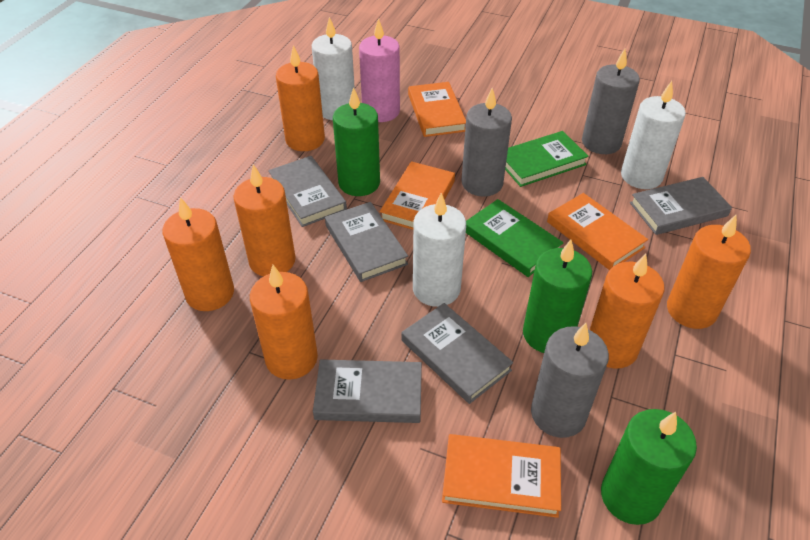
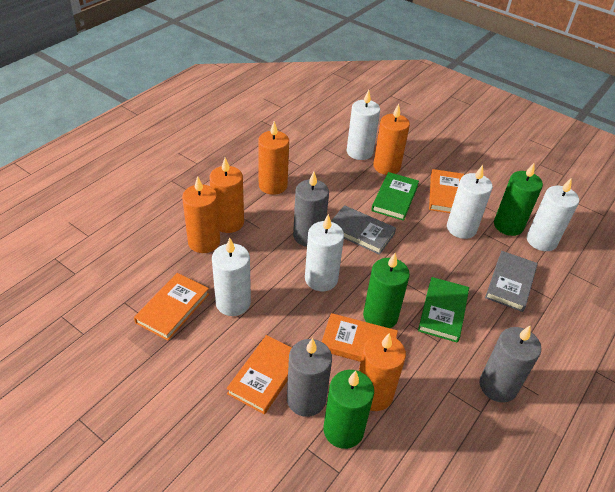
grey book: [268,156,347,227] [313,359,422,423] [325,202,408,282] [402,303,513,404] [630,177,732,235] = 5 -> [331,205,396,255] [485,251,538,312] = 2
orange candle: [162,197,234,311] [233,164,296,277] [250,265,318,380] [276,45,325,151] [590,254,664,369] [667,214,751,329] = 6 -> [182,176,220,253] [209,157,244,233] [258,121,289,195] [359,333,406,411] [373,104,410,175] = 5
pink candle: [359,18,400,122] = 1 -> none = 0
white candle: [312,17,355,120] [413,193,466,307] [621,81,686,189] = 3 -> [212,238,251,316] [305,214,344,291] [347,90,380,160] [447,165,493,239] [527,178,579,251] = 5

